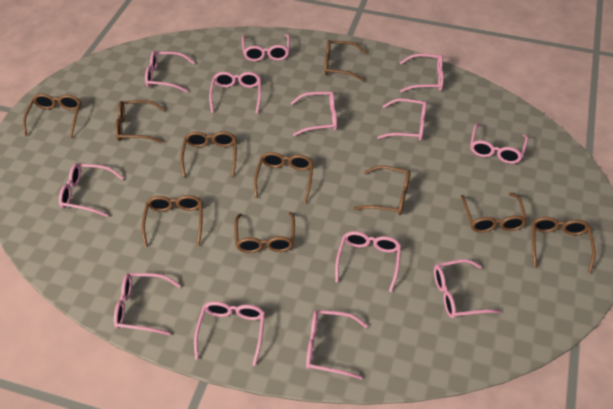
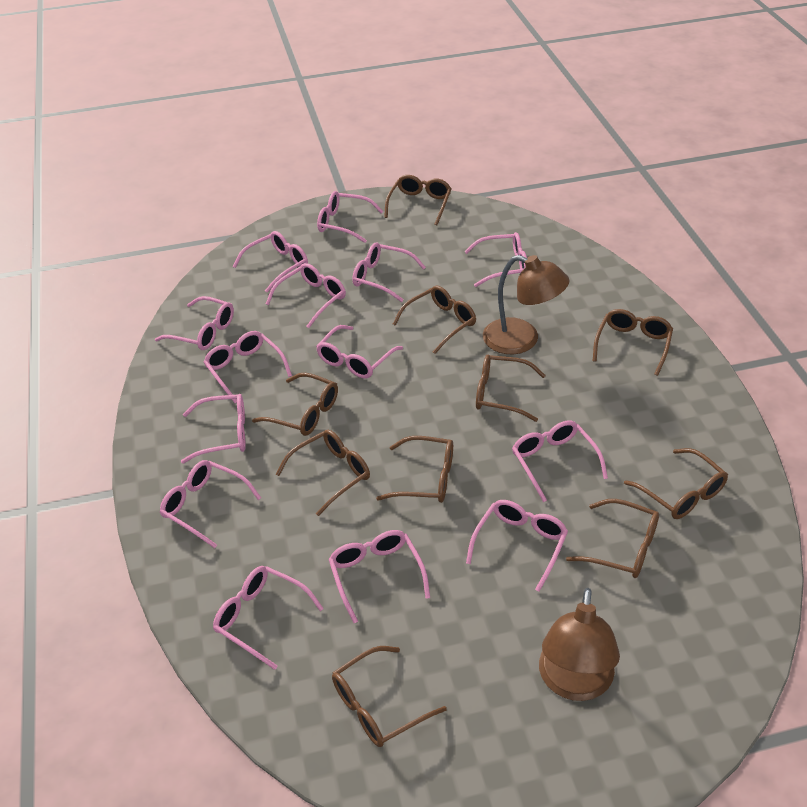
brown lamp: none = 0 -> [483,255,569,354] [539,588,620,701] = 2
pink glasses: [59,163,123,217] [114,273,181,335] [145,51,195,92] [194,301,265,366] [209,72,261,114] [242,34,290,61] [291,91,337,136] [306,310,368,380] [335,231,401,292] [377,98,427,141] [400,54,444,92] [434,259,501,318] [470,124,528,164] = 13 -> [155,296,234,350] [160,460,261,548] [181,394,246,464] [204,331,292,403] [213,566,324,670] [233,231,308,293] [266,263,346,328] [316,325,403,378] [317,191,383,243] [329,530,430,623] [352,242,426,302] [464,232,527,287] [466,500,568,592] [512,420,608,502] = 14

